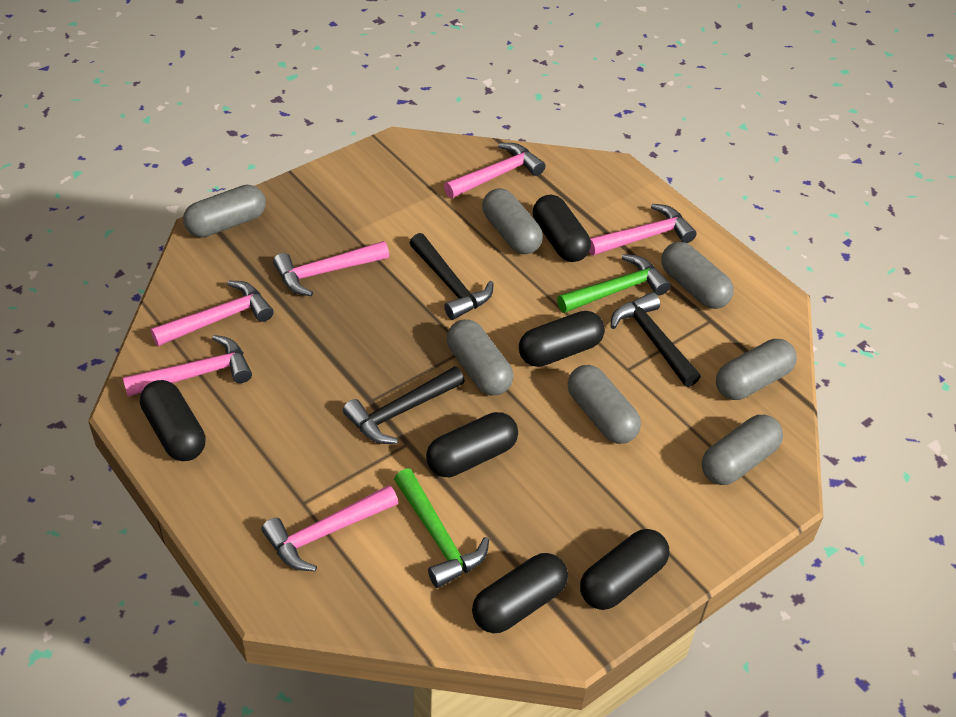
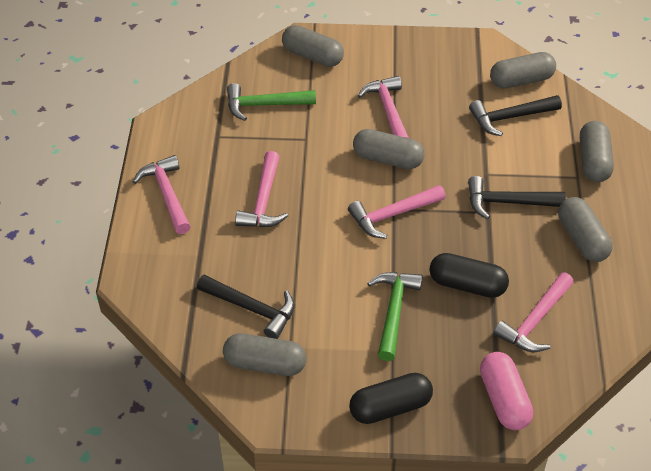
black capsule: [140,380,206,461] [426,412,518,477] [472,553,568,633] [519,311,605,367] [533,194,591,262] [580,529,669,610] = 6 -> [349,373,433,424] [429,253,509,298] = 2
grey capsule: [183,185,266,238] [447,319,513,395] [482,188,543,254] [568,365,641,444] [661,242,734,309] [702,415,783,485] [716,339,797,400] = 7 -> [223,333,306,376] [282,25,344,67] [353,129,425,169] [490,52,556,89] [558,197,613,262] [580,121,614,182] = 6
pink capsule: none = 0 -> [480,352,533,430] = 1
pink hammer: [123,335,252,397] [151,281,274,346] [262,485,398,572] [273,241,389,296] [444,143,545,198] [589,204,697,255] = 6 -> [133,155,191,234] [235,151,288,227] [348,185,446,239] [358,76,409,138] [493,272,574,352] = 5

